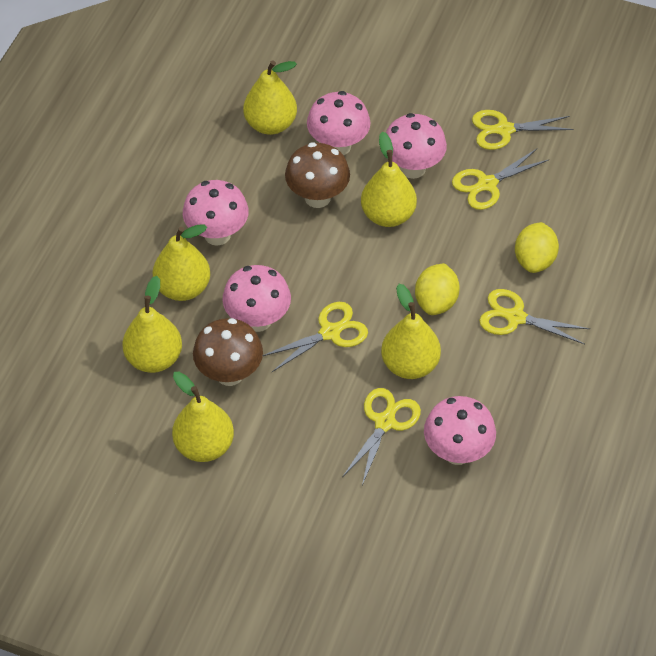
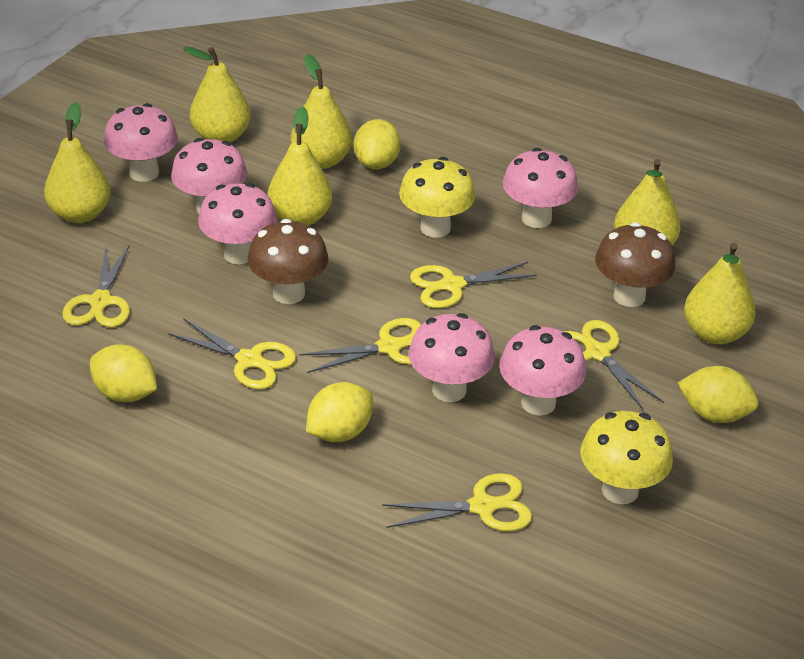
pink mushroom: [183,180,249,246] [222,265,291,332] [307,91,370,155] [386,113,447,179] [424,396,496,465] = 5 -> [104,103,178,182] [171,138,247,214] [198,183,277,264] [408,313,495,402] [499,325,586,415] [503,148,578,228] = 6
yellow lemon: [415,263,460,315] [515,222,559,273] = 2 -> [90,344,157,402] [306,382,373,442] [354,119,401,169] [678,366,759,423] = 4
yellow mushroom: none = 0 -> [399,157,475,238] [580,411,673,504] = 2
yellow scissors: [263,302,368,372] [342,388,421,485] [452,148,548,210] [472,110,574,150] [479,289,590,344] = 5 -> [62,246,130,327] [168,318,296,389] [300,318,421,373] [382,473,532,531] [410,262,537,308] [563,320,664,410] = 6

